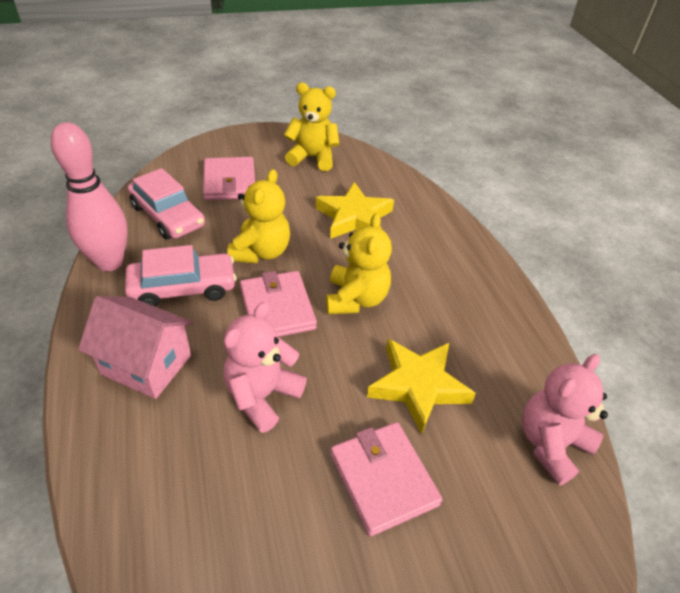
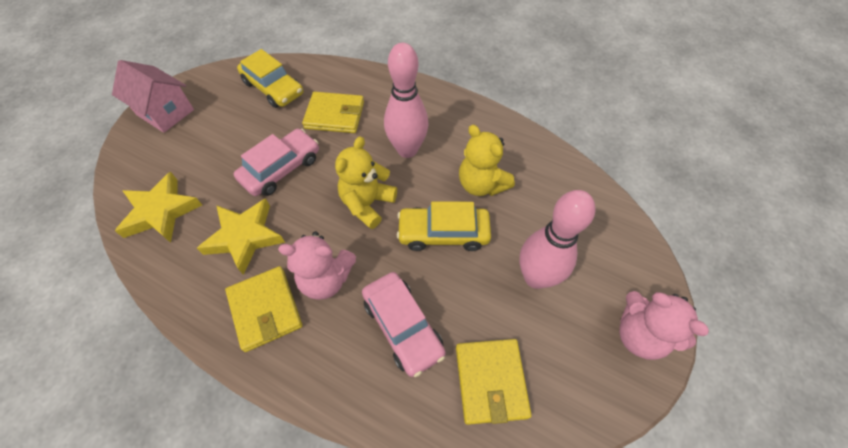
pink bowling pin: [51,122,128,271] = 1 -> [384,43,428,158] [519,190,596,289] = 2
pink wallet: [203,157,255,200] [240,271,317,337] [330,422,443,537] = 3 -> none = 0
yellow car: none = 0 -> [237,49,303,108] [397,201,491,251] = 2
yellow teddy bear: [227,169,290,263] [284,83,340,171] [326,213,392,314] = 3 -> [335,136,397,229] [459,125,515,196] = 2
yellow wallet: none = 0 -> [225,266,302,352] [302,92,364,133] [456,339,532,425] = 3

